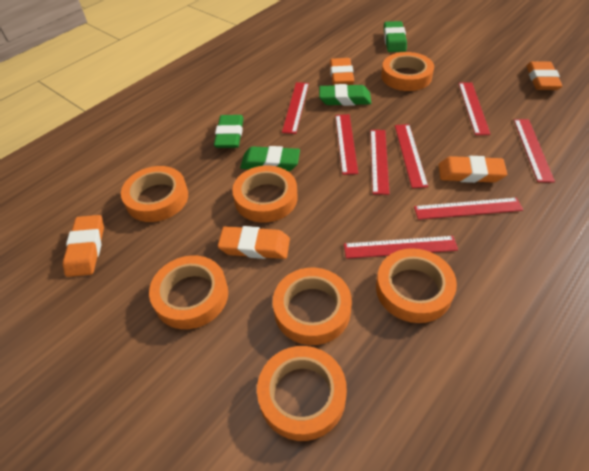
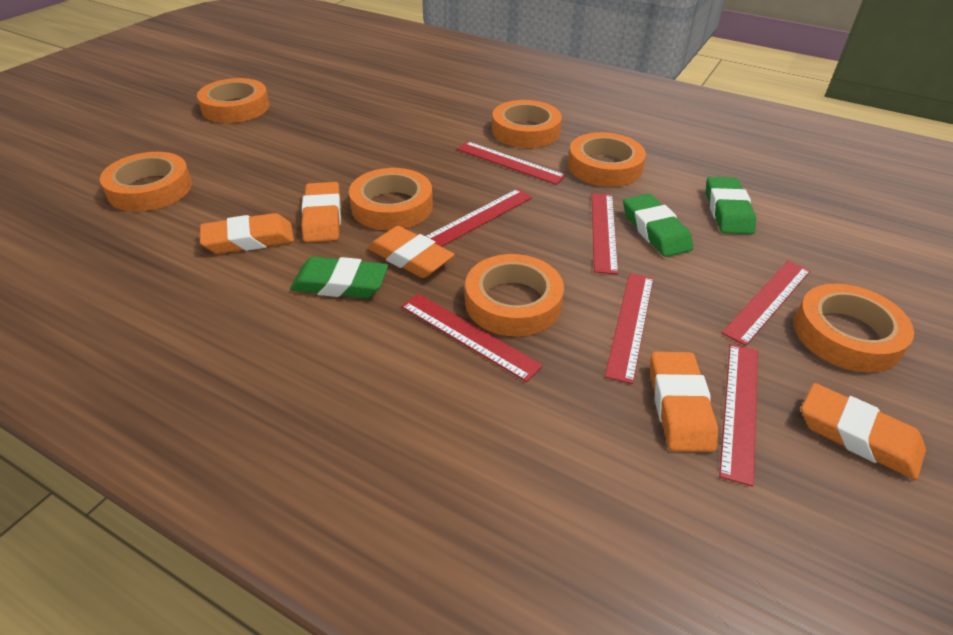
green eraser: [214,115,244,148] [240,146,300,171] [319,84,371,106] [384,21,407,52] = 4 -> [290,257,388,298] [623,194,693,257] [706,177,756,234] = 3
red ruler: [282,82,309,134] [335,114,358,175] [344,236,458,259] [370,130,390,195] [395,124,428,188] [414,197,523,220] [458,82,491,135] [514,119,555,182] = 8 -> [401,293,543,382] [426,189,532,247] [457,141,566,185] [592,193,618,274] [605,273,654,384] [719,344,758,487] [722,261,810,346] = 7

